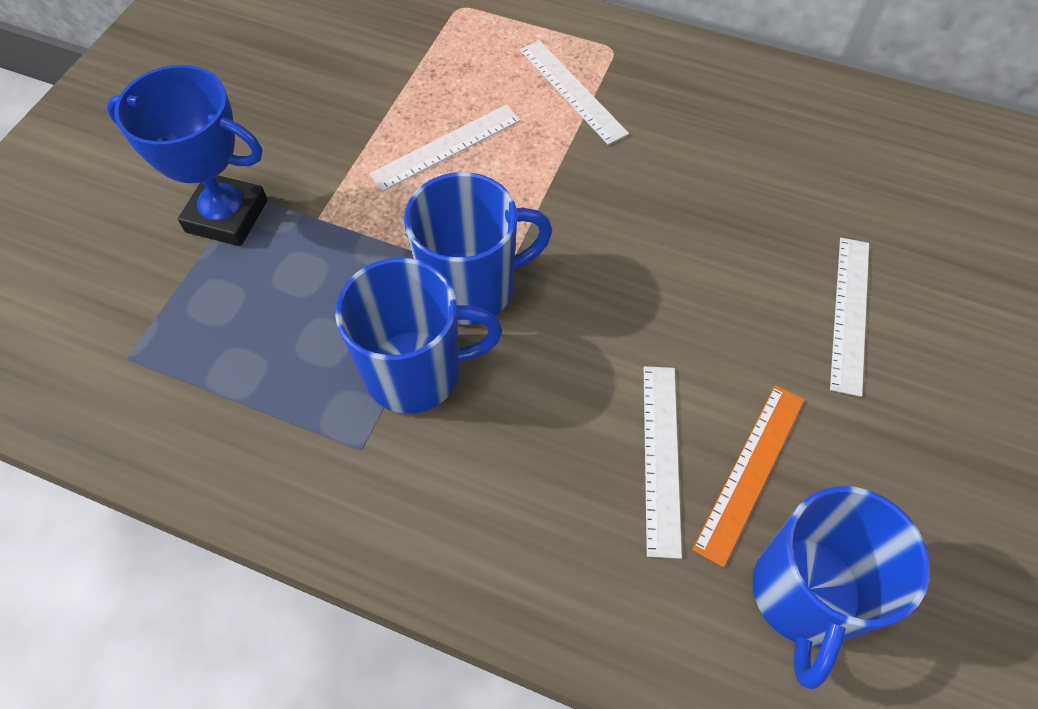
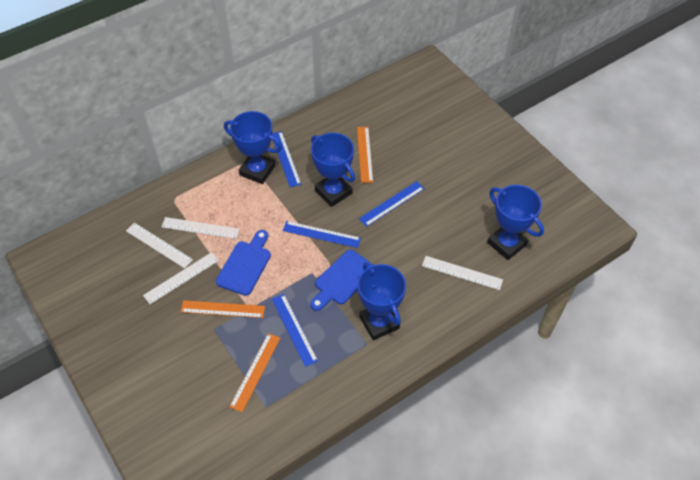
blue cutting board: none = 0 -> [216,230,271,296] [310,250,373,311] = 2
blue mug: [335,258,502,414] [404,172,552,325] [752,486,930,689] = 3 -> none = 0
blue ruler: none = 0 -> [272,131,301,187] [272,294,318,367] [283,221,361,248] [359,181,425,227] = 4
blue trophy: [106,65,268,246] = 1 -> [224,111,282,184] [311,133,355,207] [358,262,406,340] [487,185,544,260] = 4
orange ruler: [692,385,804,567] = 1 -> [181,300,265,318] [229,333,280,412] [357,127,373,183] = 3

